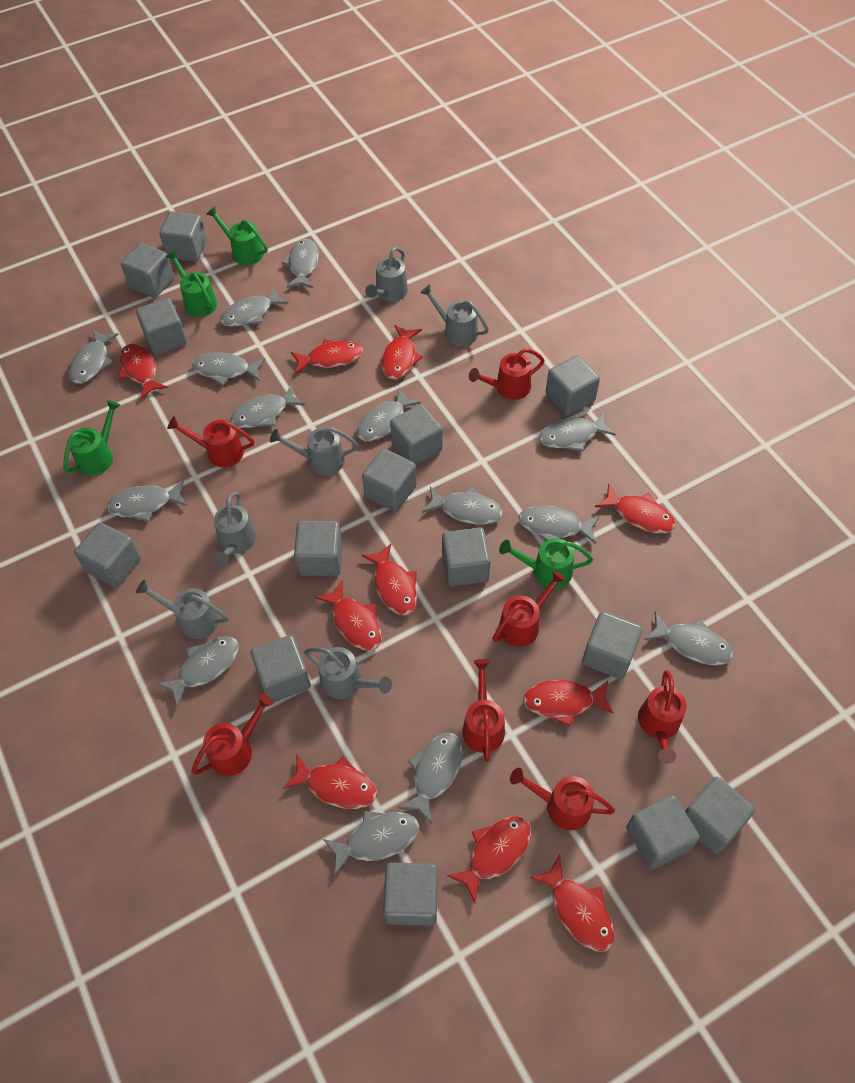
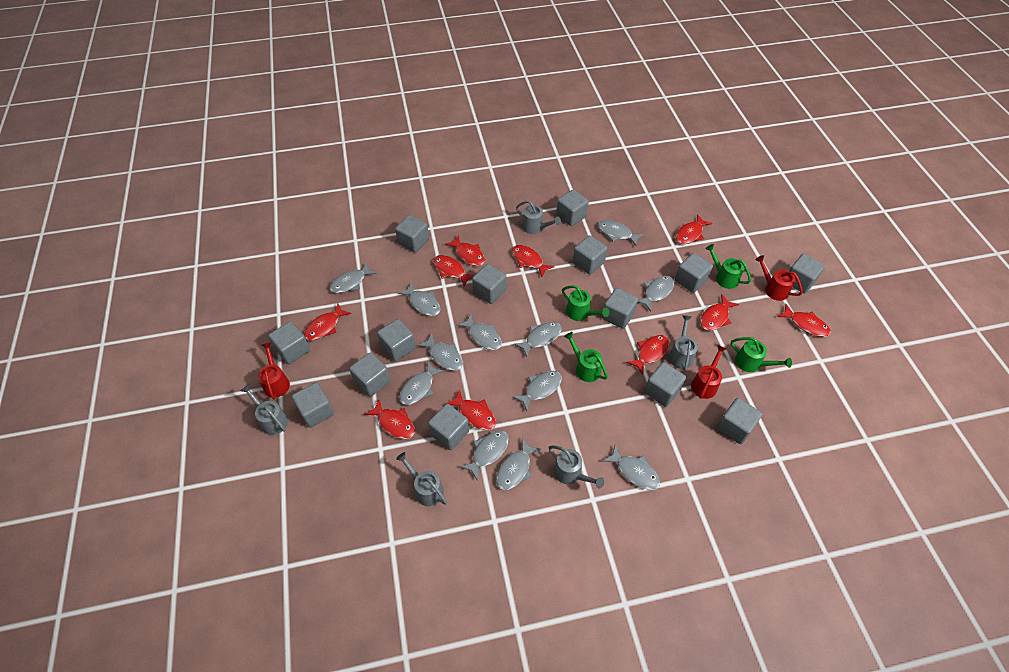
grey fish: [69,329,119,384] [107,480,187,522] [157,636,239,708] [192,353,265,385] [220,286,288,327] [231,385,305,428] [282,239,319,288] [323,811,419,876] [356,388,421,441] [398,732,463,824] [422,487,503,525] [518,505,599,544] [539,412,616,451] [644,612,733,665] = 14 -> [330,262,377,293] [398,283,440,316] [399,361,444,405] [417,334,463,371] [457,314,502,350] [460,430,509,481] [496,438,541,490] [513,371,562,411] [514,322,561,357] [598,220,644,246] [603,445,660,490] [638,276,674,312] = 12
grey watering can: [136,580,228,639] [213,492,256,566] [270,427,359,475] [304,647,392,699] [365,247,408,302] [420,284,489,346] = 6 -> [241,385,288,435] [396,452,447,506] [516,201,561,234] [548,445,604,489] [669,315,698,370] = 5
red watering can: [167,417,254,468] [191,694,274,776] [462,659,505,762] [469,348,545,400] [492,570,566,647] [510,768,615,830] [638,670,687,764] = 7 -> [258,343,290,399] [691,345,726,399] [755,255,803,301] = 3

